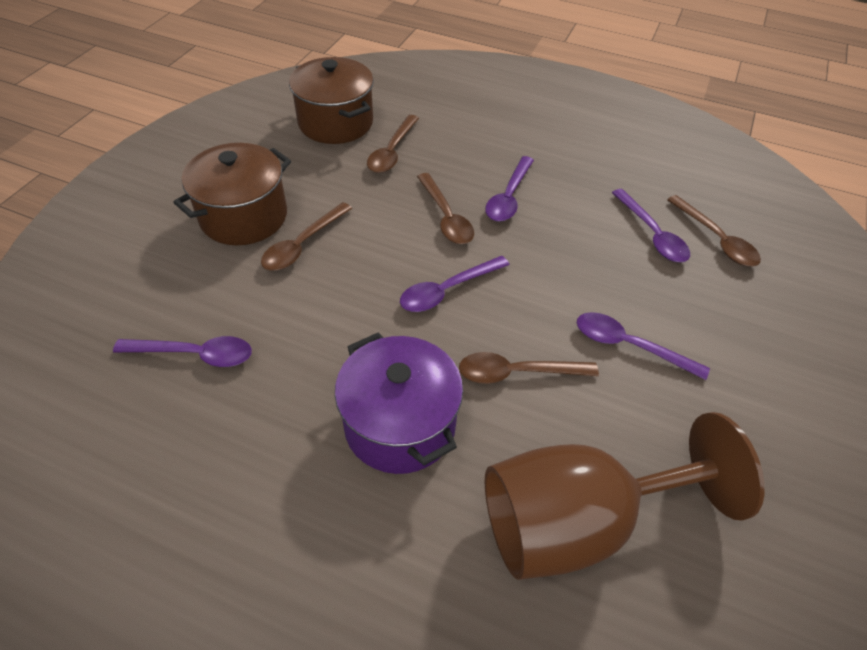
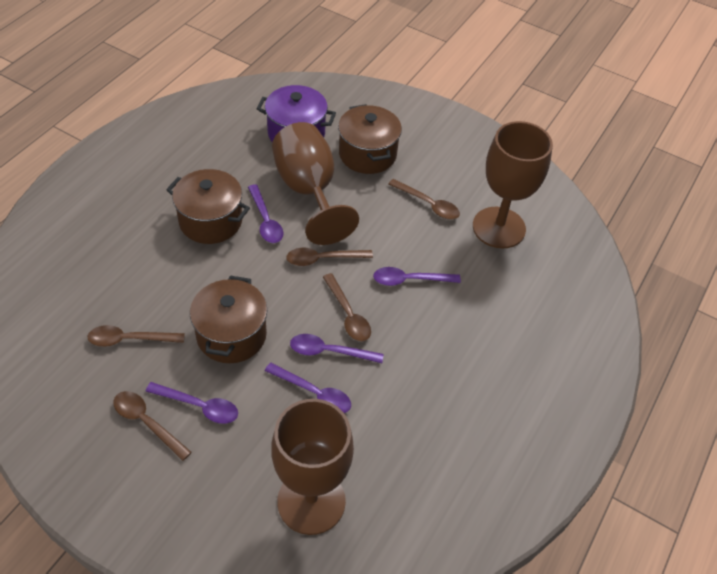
brown goblet: [485,412,765,580] = 1 -> [271,399,354,535] [272,122,359,245] [473,121,553,248] = 3
brown pot: [173,143,291,245] [289,57,374,144] = 2 -> [166,169,250,244] [190,276,267,363] [338,104,402,174] = 3

